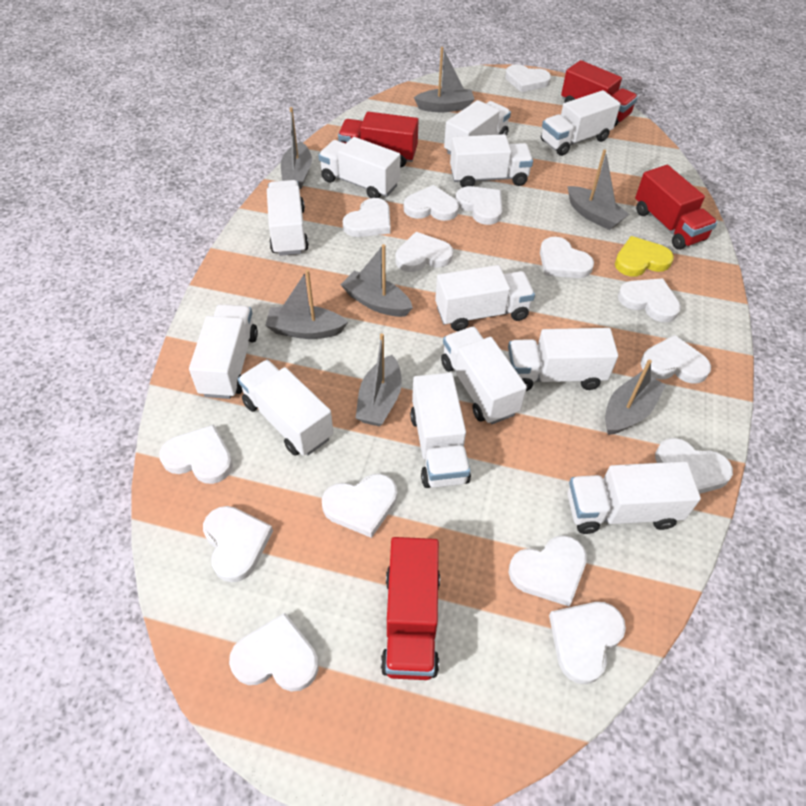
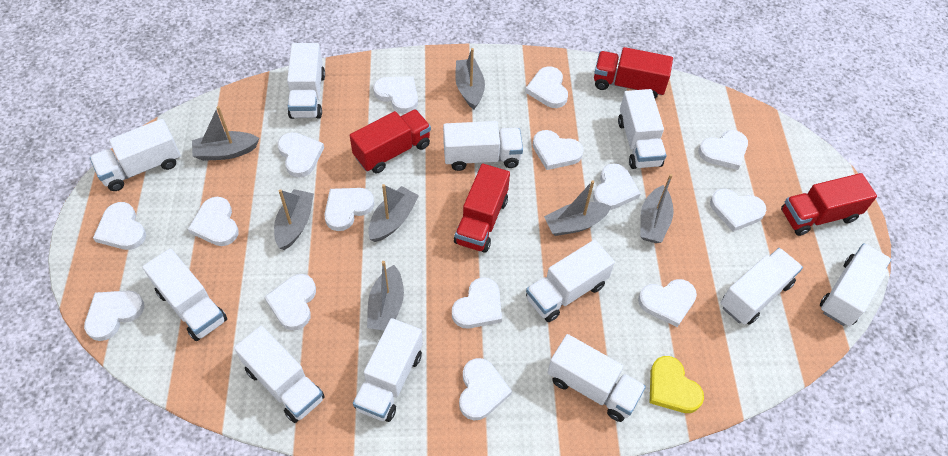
white truck: [189,304,258,399] [238,360,333,456] [267,180,309,256] [318,137,400,198] [410,373,471,488] [435,265,535,331] [441,327,527,424] [444,100,511,155] [450,134,533,187] [507,328,618,391] [541,90,621,156] [567,462,701,534] = 12 -> [90,119,181,191] [142,248,227,341] [234,326,325,423] [287,43,325,119] [353,318,423,422] [443,121,523,171] [526,240,615,322] [547,334,646,422] [618,89,667,169] [720,248,803,325] [820,243,891,326] = 11

